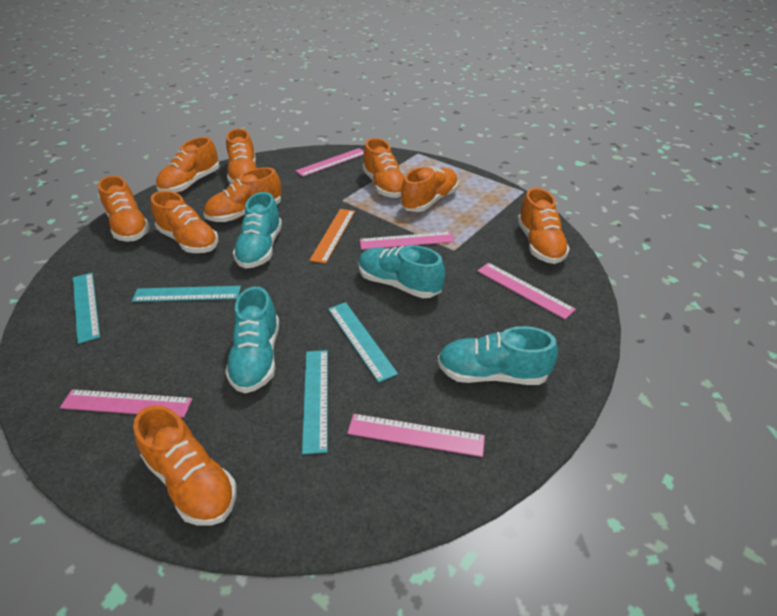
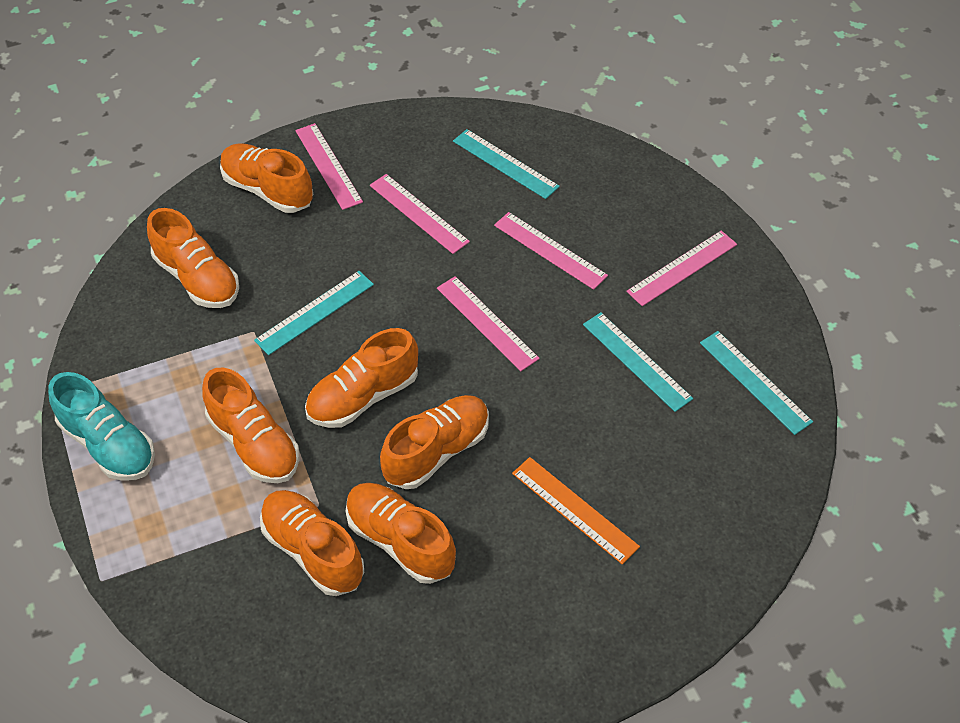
orange shoe: [98,176,150,242] [133,405,236,526] [151,191,219,253] [156,137,220,193] [204,167,282,222] [226,129,257,184] [363,138,404,198] [401,167,458,212] [517,188,570,264] = 9 -> [147,208,239,308] [202,368,299,483] [220,143,313,213] [260,490,364,596] [305,328,418,428] [346,483,456,584] [380,395,489,489] = 7
turquoise shoe: [225,286,279,393] [233,192,282,269] [359,245,446,298] [438,326,558,385] = 4 -> [48,372,155,481] = 1

